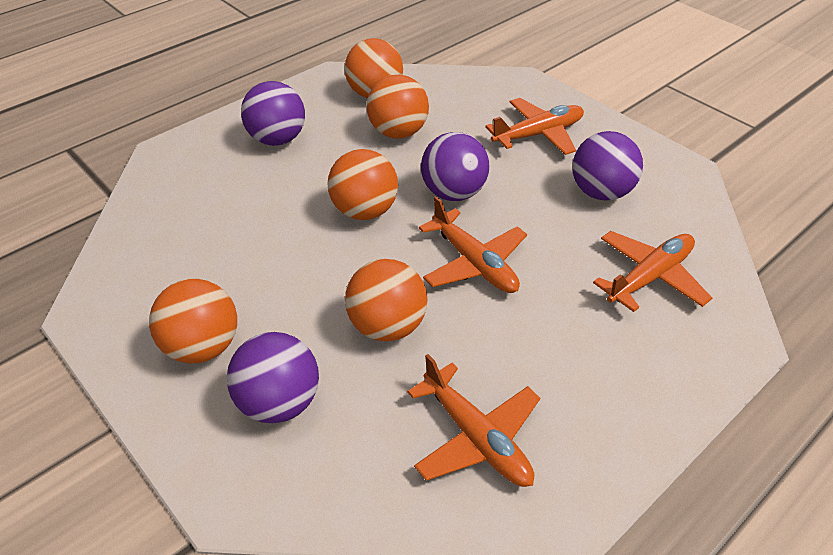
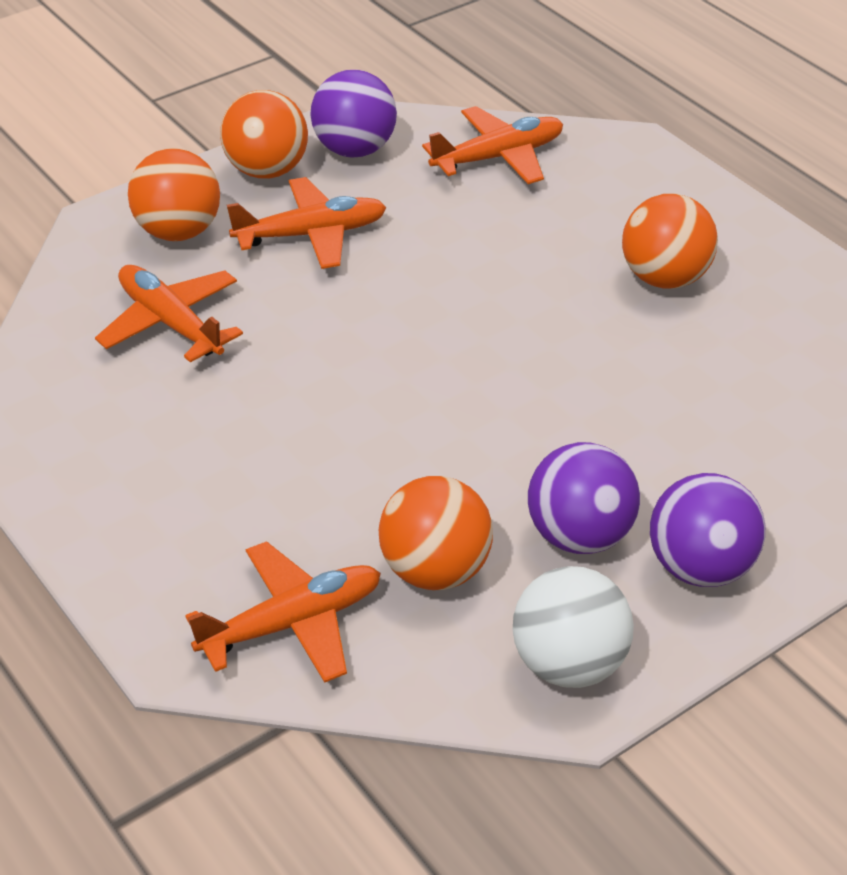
orange ball: [149,279,237,363] [327,149,398,220] [345,38,403,98] [345,259,428,341] [367,75,429,139] = 5 -> [128,148,220,241] [220,90,308,178] [379,476,493,590] [622,194,718,289] = 4
purple ball: [227,332,319,423] [241,81,305,146] [421,132,490,201] [572,131,643,201] = 4 -> [310,70,397,157] [528,442,640,554] [650,473,765,587] = 3
white ball: none = 0 -> [513,566,634,688] = 1

